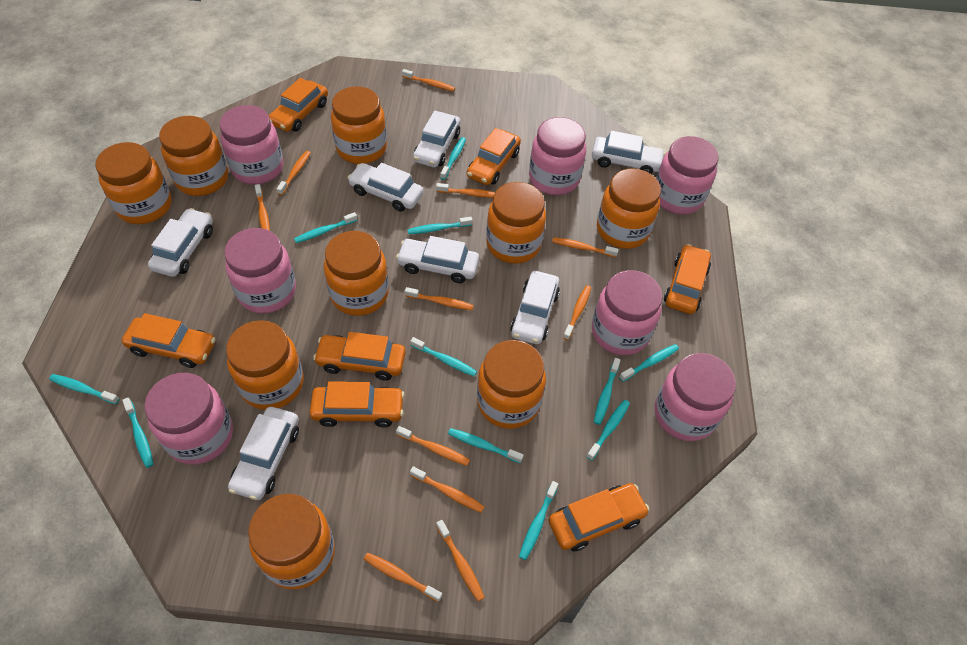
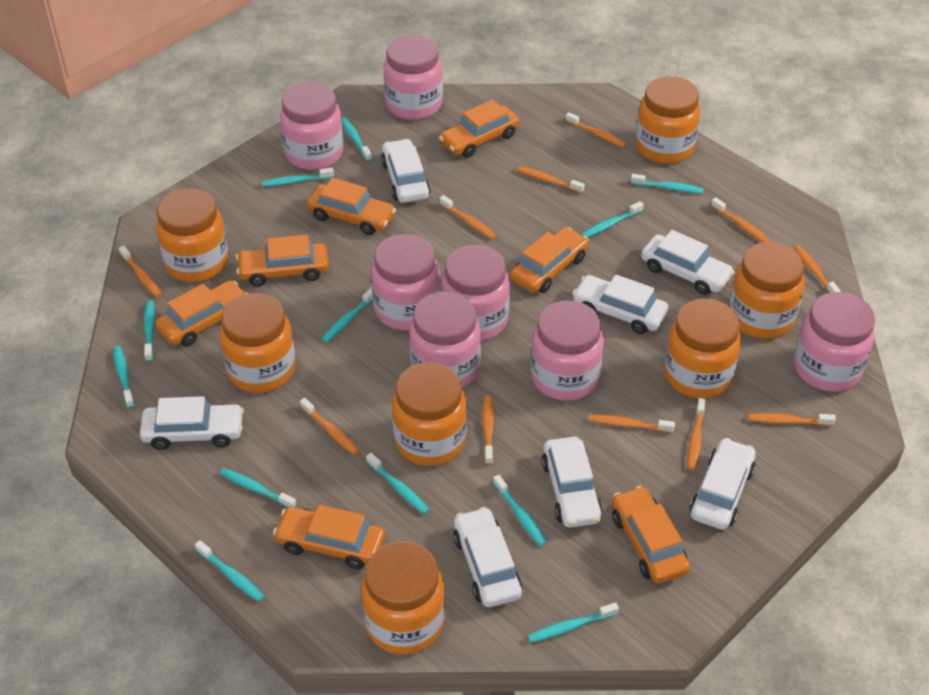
orange jar: [95,142,172,224] [159,116,228,196] [226,320,304,410] [248,494,335,589] [324,231,389,316] [331,86,387,164] [477,340,546,429] [486,182,546,264] [597,168,661,249] = 9 -> [156,188,228,282] [220,293,295,393] [361,541,445,655] [392,362,467,466] [636,76,700,164] [664,298,741,398] [729,242,805,339] = 7
turquoise toothbrush: [49,374,120,404] [122,397,154,468] [294,212,358,243] [407,217,473,234] [410,337,477,376] [440,137,466,180] [448,428,524,463] [519,481,558,560] [586,400,630,461] [594,358,621,425] [619,344,679,382] = 11 -> [113,346,134,408] [144,301,155,362] [195,540,265,602] [220,468,297,507] [262,168,334,187] [321,287,373,343] [341,117,372,161] [366,453,430,514] [493,475,547,546] [527,602,619,643] [581,201,644,238] [631,174,704,194] = 12

